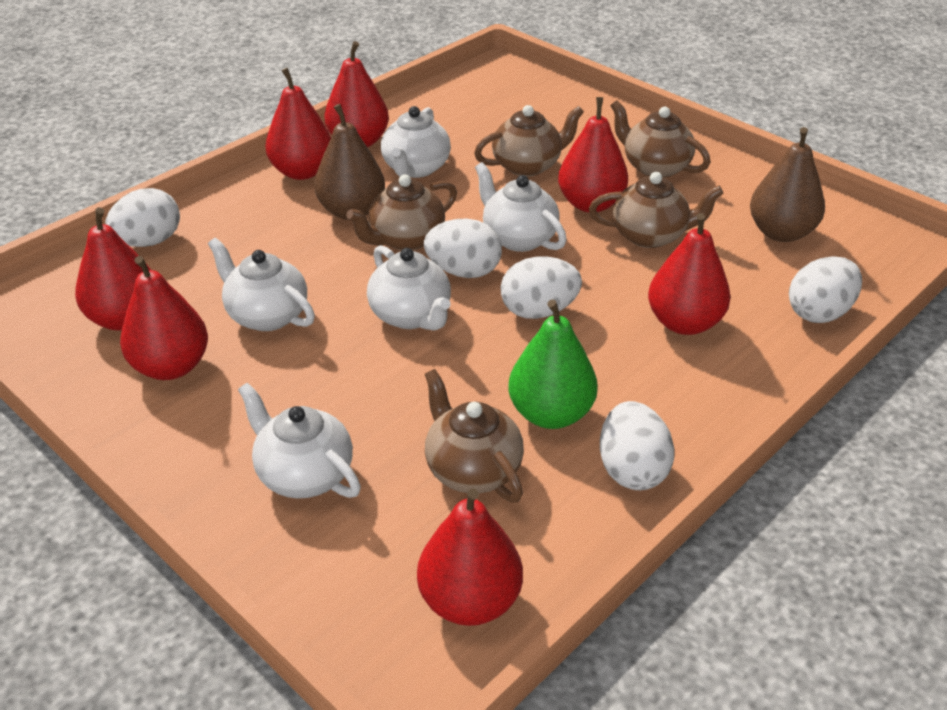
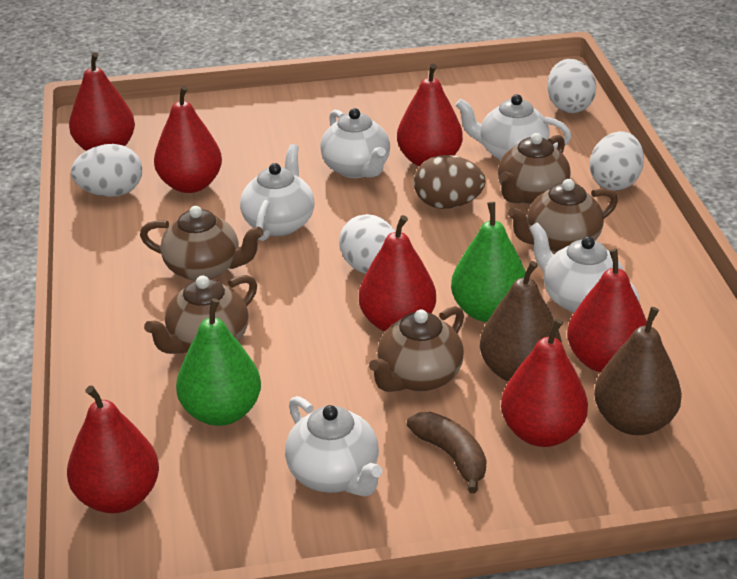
brown banana: none = 0 -> [407,412,487,493] = 1
brown egg: none = 0 -> [414,155,486,209] = 1
green pear: [509,299,598,429] = 1 -> [176,299,261,426] [451,202,526,322] = 2
white egg: [105,188,180,247] [424,219,502,278] [500,256,582,319] [600,401,674,490] [789,256,862,323] = 5 -> [71,144,142,197] [339,214,395,274] [547,59,596,113] [590,131,644,191] = 4

